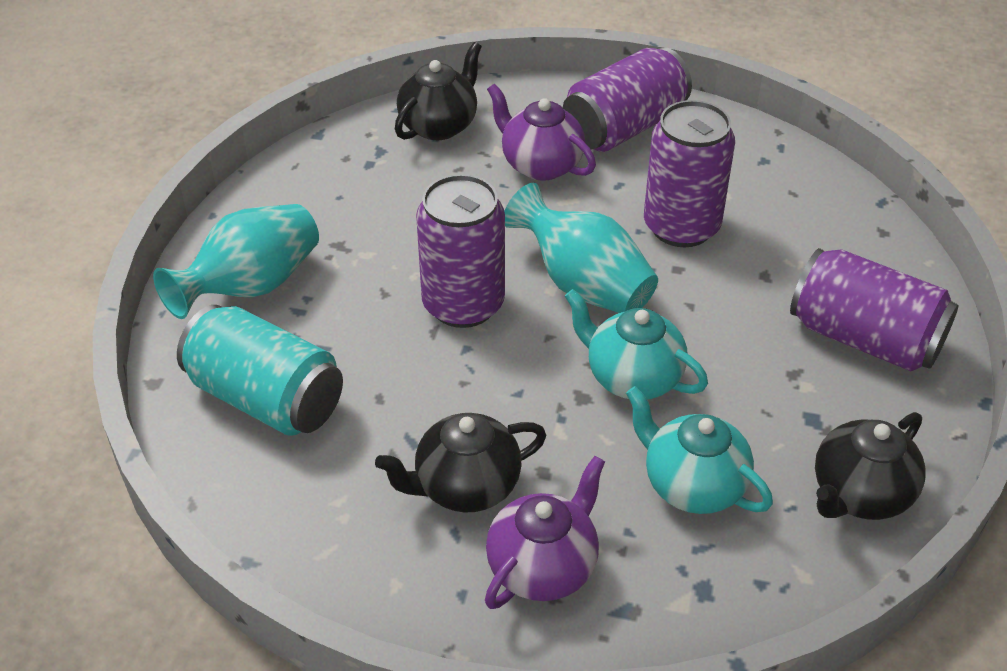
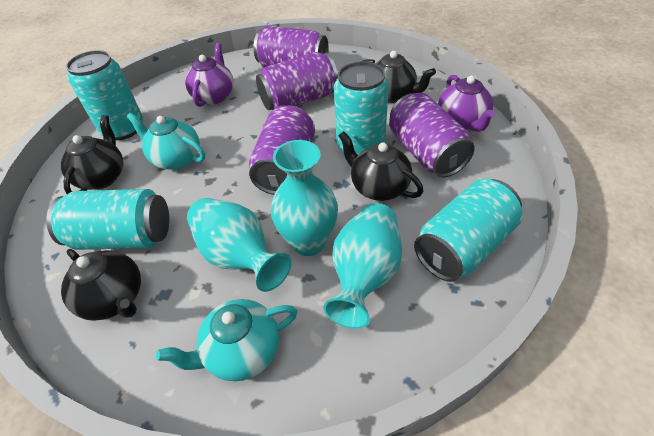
black teapot: [375,413,546,513] [395,42,482,140] [815,412,926,520] = 3 -> [61,115,124,194] [61,249,141,321] [338,131,423,201] [362,51,436,103] = 4
turquoise can: [177,305,343,436] = 1 -> [46,189,169,250] [66,50,143,140] [334,62,389,155] [414,179,523,282] = 4
turquoise vase: [153,204,319,319] [504,183,658,313] = 2 -> [187,198,292,292] [271,140,338,256] [323,203,402,329] = 3

